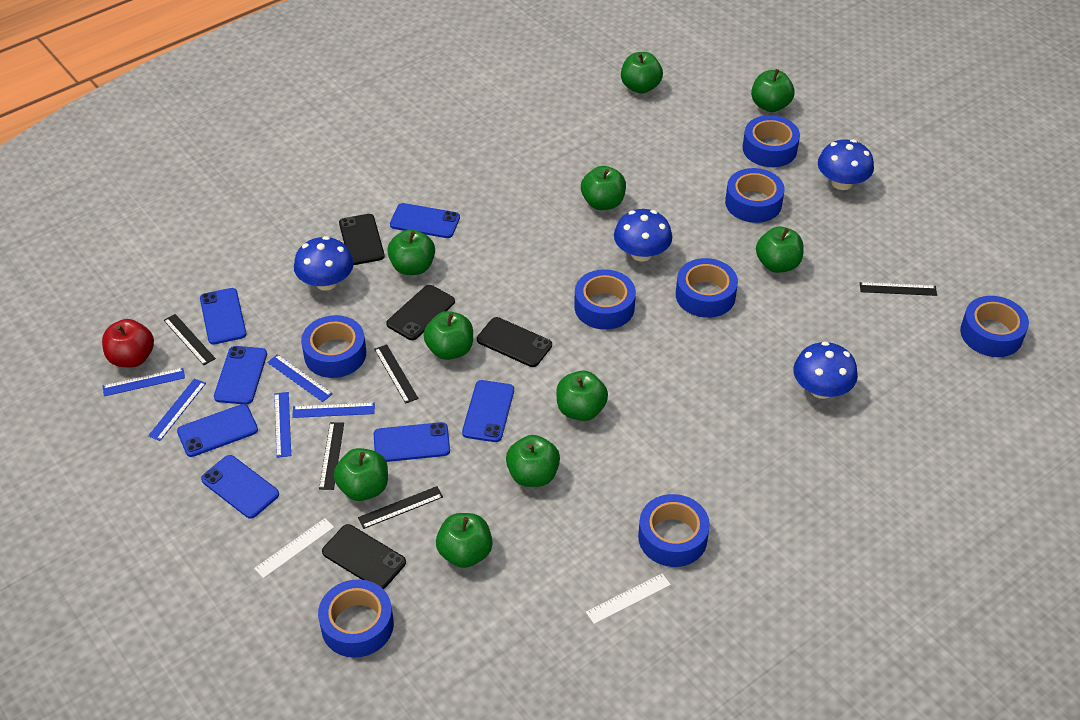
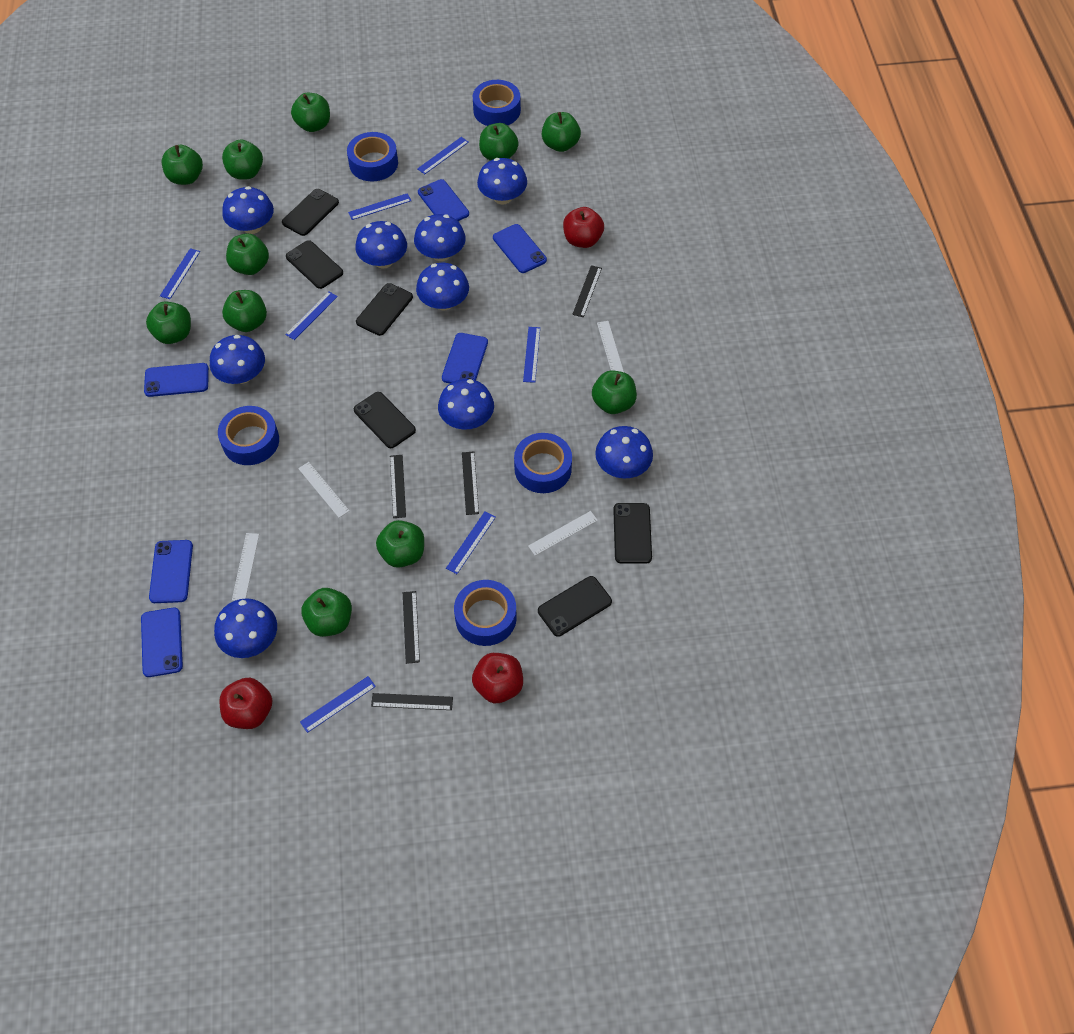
black phone: [322,524,406,589] [339,214,385,265] [386,285,455,340] [477,317,552,367] = 4 -> [282,189,339,236] [286,240,343,289] [354,392,416,448] [356,283,413,336] [538,576,612,637] [613,503,652,564] = 6
blue mushroom: [294,236,354,291] [614,209,672,262] [793,341,858,399] [818,139,874,190] = 4 -> [210,335,265,384] [214,598,277,658] [222,186,274,234] [355,221,407,269] [414,214,466,261] [416,263,469,310] [438,379,494,430] [477,158,527,204] [595,426,653,478] = 9
blue phone: [177,404,258,457] [200,288,247,345] [201,455,279,519] [214,346,267,405] [374,422,450,462] [390,203,460,238] [462,380,514,442] = 7 -> [141,607,183,677] [144,363,209,397] [149,540,193,603] [418,179,469,221] [442,333,488,383] [493,224,547,273] = 6
blue ruler: [103,368,185,396] [148,379,206,441] [267,354,333,402] [274,392,291,458] [292,403,375,418] = 5 -> [160,248,200,299] [285,291,338,340] [300,676,376,733] [348,193,412,220] [417,137,469,175] [446,511,496,574] [523,327,540,383] = 7
blue tape: [301,315,366,378] [318,579,394,658] [574,269,636,330] [638,494,710,567] [676,258,738,318] [725,168,785,223] [743,115,800,167] [960,296,1029,357] = 8 -> [218,406,279,465] [347,132,398,181] [454,580,517,646] [473,80,521,126] [514,433,572,493] = 5
green apple: [334,448,388,501] [387,229,435,275] [423,311,473,360] [436,513,493,568] [506,435,560,487] [556,370,608,421] [581,166,626,210] [621,52,663,94] [751,69,795,112] [756,227,804,273] = 10 -> [146,302,191,344] [162,145,203,185] [222,139,263,180] [222,290,267,332] [226,233,269,275] [291,93,330,132] [301,588,352,637] [376,520,424,568] [479,123,519,161] [542,112,581,152] [592,370,637,414] = 11
red apple: [102,319,154,367] = 1 -> [219,678,272,729] [472,653,523,703] [563,207,604,248] = 3
white ruler: [254,518,334,578] [586,573,671,624] = 2 -> [232,533,259,601] [298,462,349,518] [528,511,598,556] [597,321,624,372] = 4

